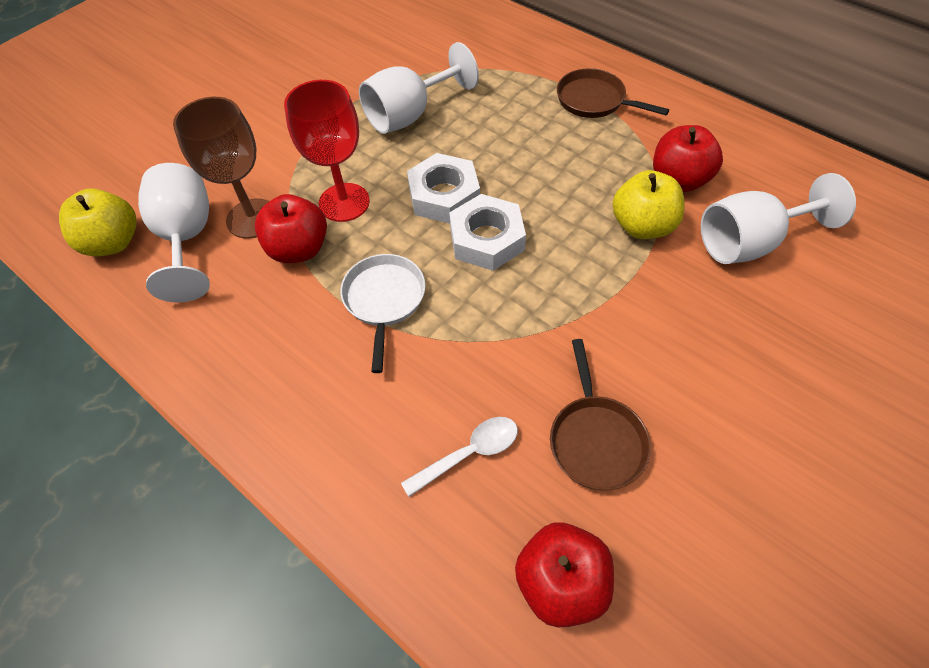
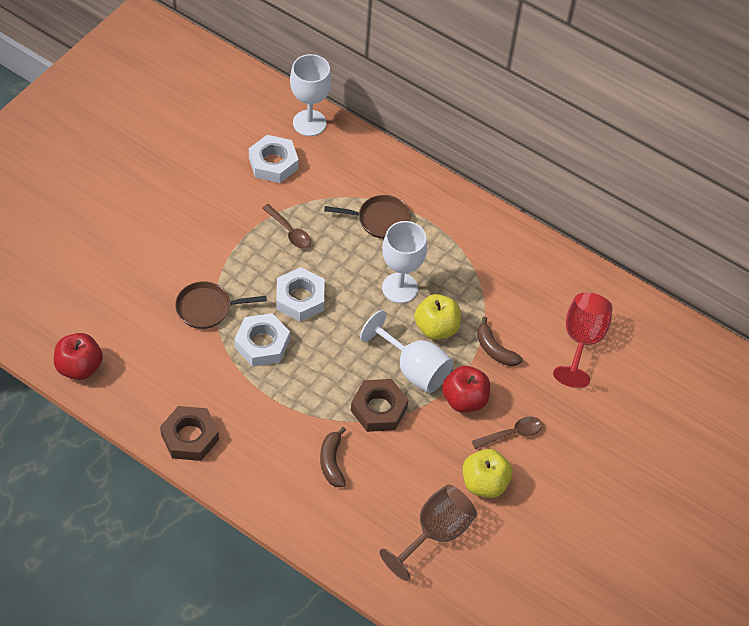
brown banana: none = 0 -> [320,427,346,487] [477,317,523,366] = 2
brown nut: none = 0 -> [160,406,219,461] [351,379,408,432] = 2
brown spoon: none = 0 -> [262,204,311,249] [472,417,543,449] = 2
red apple: [255,194,327,263] [515,523,614,627] [653,125,723,192] = 3 -> [54,333,103,380] [442,366,490,413] = 2
white nut: [407,153,480,224] [449,194,526,271] = 2 -> [234,313,290,366] [249,135,299,183] [276,267,324,321] = 3
white pan: [340,254,426,373] = 1 -> none = 0
white spoon: [401,417,518,497] = 1 -> none = 0

